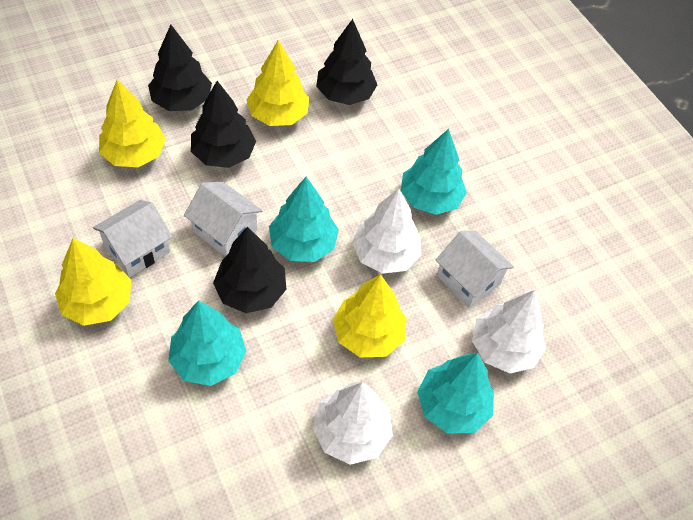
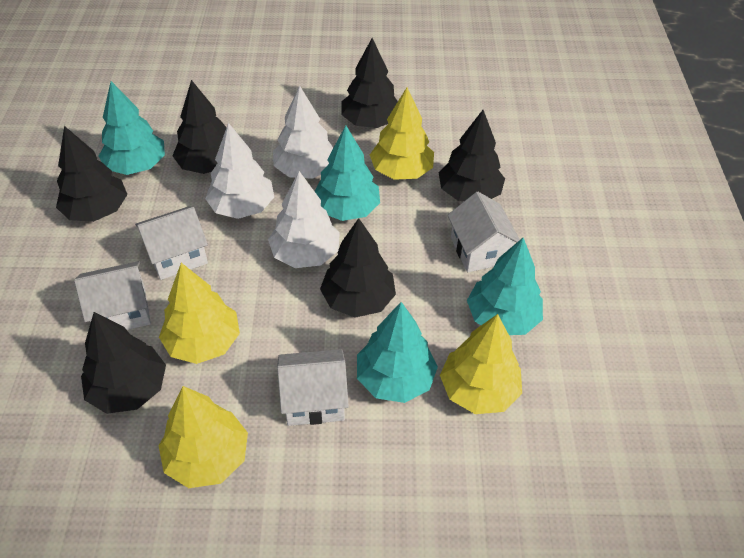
black tree: [148,25,212,111] [191,81,256,168] [213,227,287,313] [316,19,377,105] = 4 -> [56,126,127,222] [81,312,166,414] [173,80,227,174] [320,218,396,318] [341,38,398,128] [439,110,505,202] = 6
white house: [93,200,172,277] [184,182,263,257] [436,231,514,308] = 3 -> [74,261,151,330] [135,206,208,280] [277,349,349,426] [447,192,520,272] = 4

